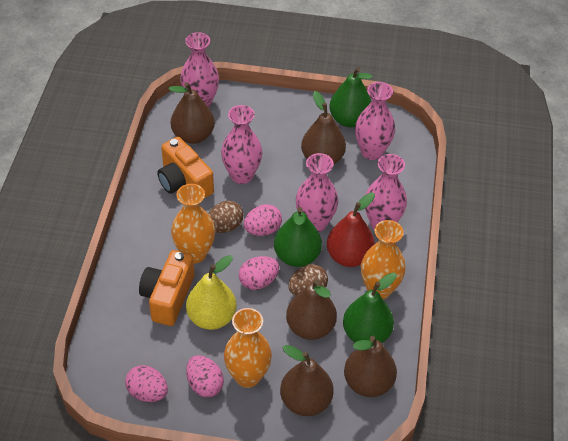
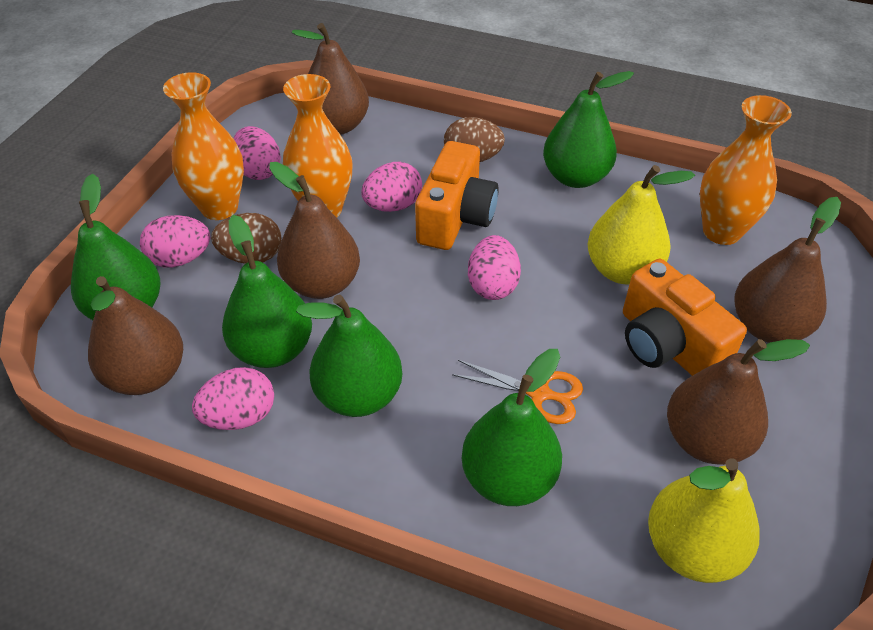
green pear: [274,207,322,267] [329,67,373,127] [343,272,397,343] = 3 -> [71,173,160,320] [222,215,312,368] [296,295,402,417] [462,349,562,506] [543,71,634,188] = 5
orange scissors: none = 0 -> [452,360,583,424] = 1
pink egg: [125,365,168,402] [186,355,224,397] [239,256,279,290] [244,204,282,236] = 4 -> [140,215,210,267] [192,367,274,430] [233,126,281,180] [361,162,422,212] [468,235,521,300] = 5
pink vase: [180,32,219,108] [221,105,262,184] [296,153,338,232] [355,82,395,160] [365,154,407,230] = 5 -> none = 0
red pear: [327,192,375,267] = 1 -> none = 0
yellow pear: [186,255,237,330] = 1 -> [588,165,695,284] [648,458,760,583] = 2

